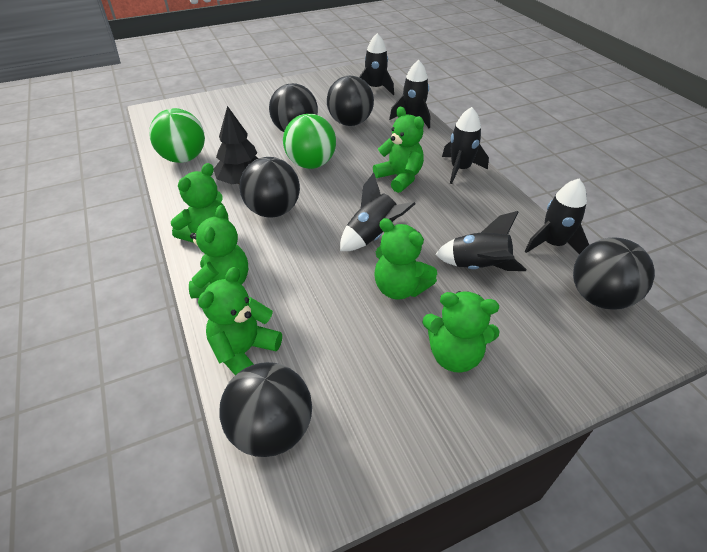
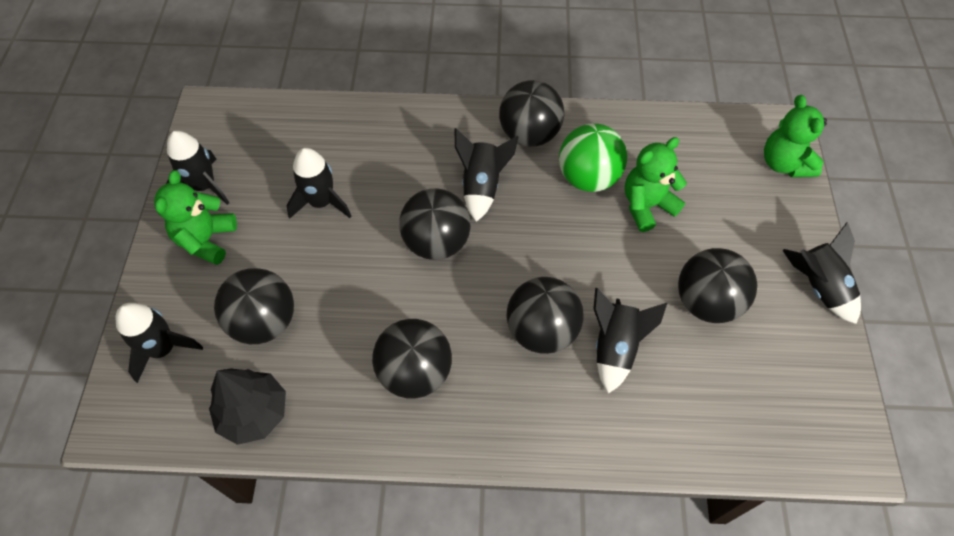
black ball: [220,362,312,457] [239,157,300,217] [269,83,318,132] [327,76,374,126] [573,237,655,310] = 5 -> [214,268,294,344] [372,319,452,399] [399,188,471,260] [499,80,564,147] [506,277,584,354] [678,248,757,323] = 6
green ball: [149,108,205,163] [283,114,336,169] = 2 -> [559,123,627,192] = 1
green teddy bear: [171,163,228,243] [189,205,248,298] [198,267,282,375] [373,107,424,193] [374,218,437,300] [422,291,500,373] = 6 -> [154,170,237,265] [625,137,687,232] [764,95,827,177] = 3

